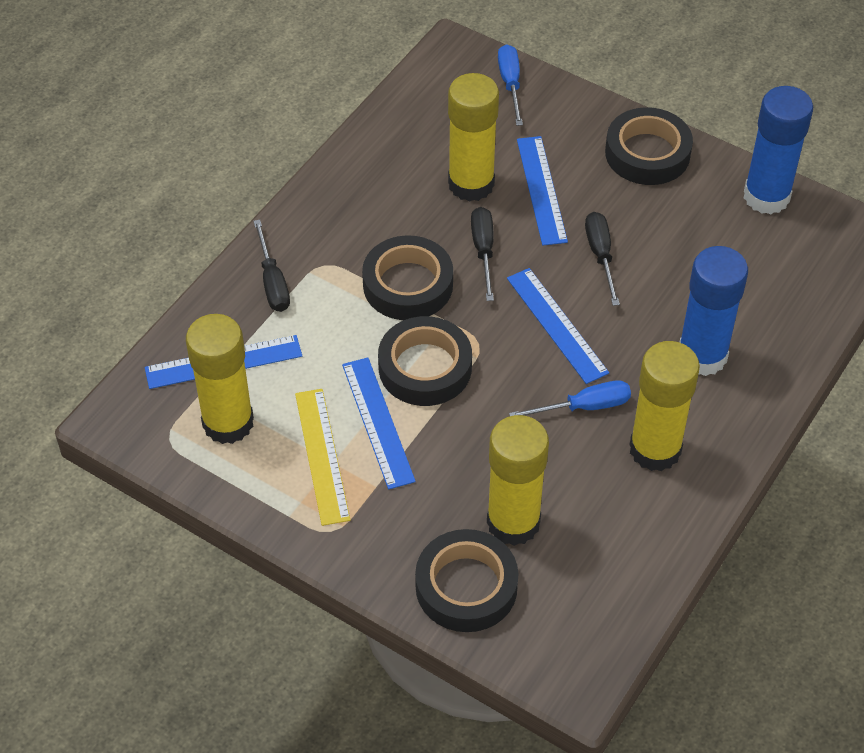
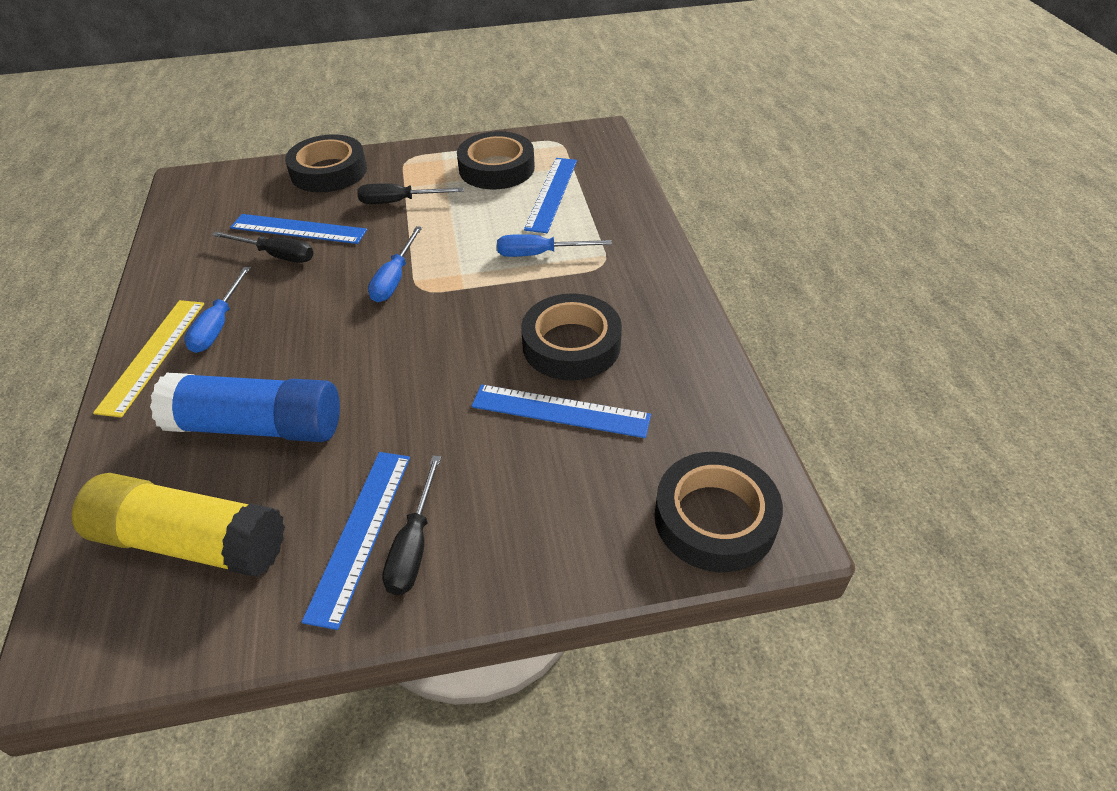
blue glue stick: [680,246,748,376] [744,86,813,215] = 2 -> [150,373,340,442] = 1
blue screwdriver: [498,44,523,126] [509,380,631,416] = 2 -> [184,267,250,353] [368,226,422,302] [497,234,612,257] = 3
yellow glue stick: [186,314,254,444] [448,73,499,202] [487,415,549,546] [630,341,700,471] = 4 -> [71,473,285,577] = 1

